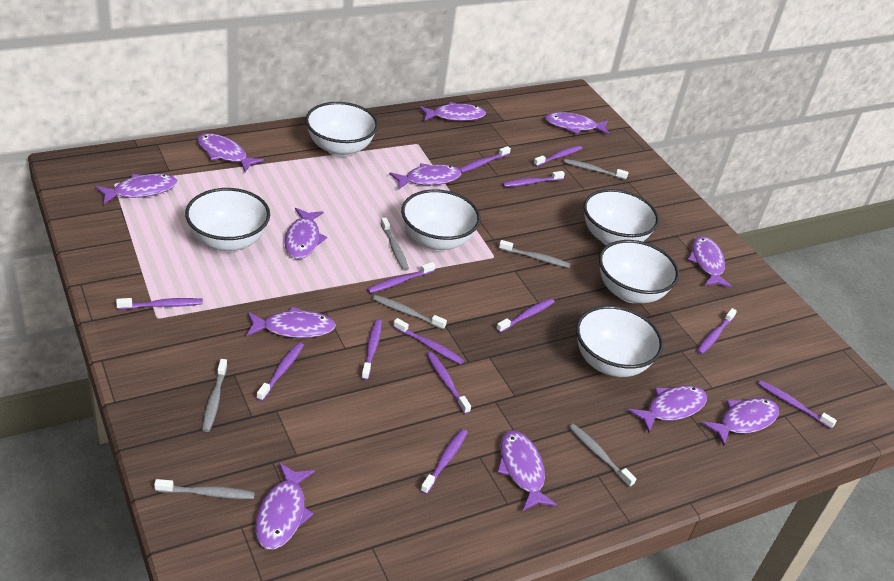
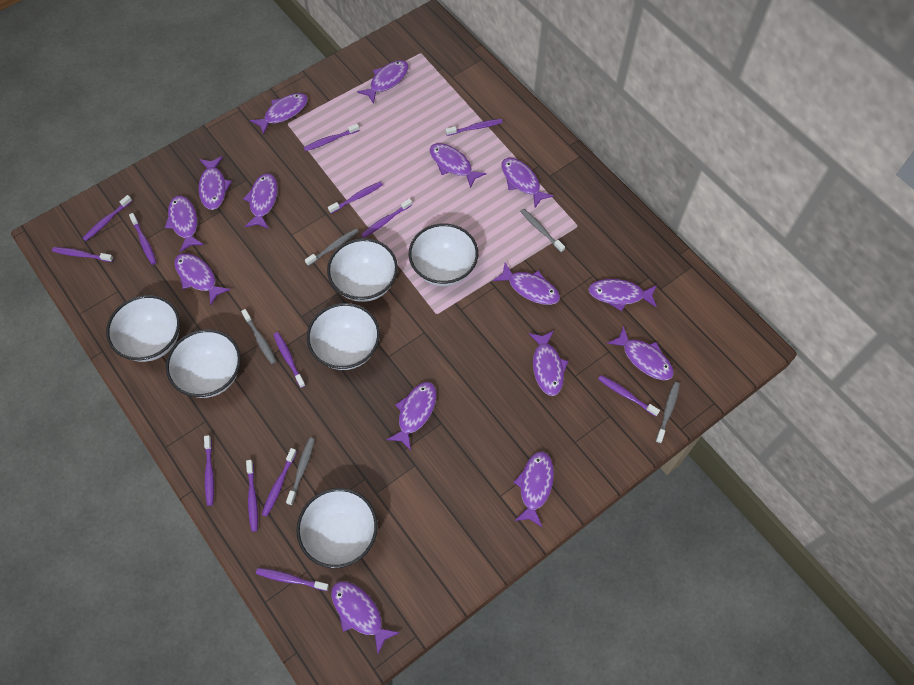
grey toothbrush: [154,479,255,499] [202,359,227,432] [373,295,447,329] [381,217,409,271] [499,240,570,268] [563,159,629,180] [569,424,636,487] = 7 -> [241,309,277,364] [286,438,315,505] [305,228,359,266] [520,209,565,253] [656,382,680,443] = 5
purple fish: [95,174,177,204] [197,133,264,172] [246,307,336,338] [255,463,315,549] [284,208,327,259] [389,163,461,190] [419,102,486,121] [497,431,557,511] [545,112,609,135] [628,385,707,433] [688,236,732,288] [701,398,779,446] = 12 -> [165,196,204,252] [174,253,231,305] [199,156,232,210] [243,173,278,229] [250,93,308,135] [331,581,400,654] [357,60,409,104] [386,382,437,450] [430,143,486,188] [493,262,560,305] [501,158,554,208] [513,452,554,527] [528,331,568,396] [588,279,657,311] [607,326,674,380] = 15

